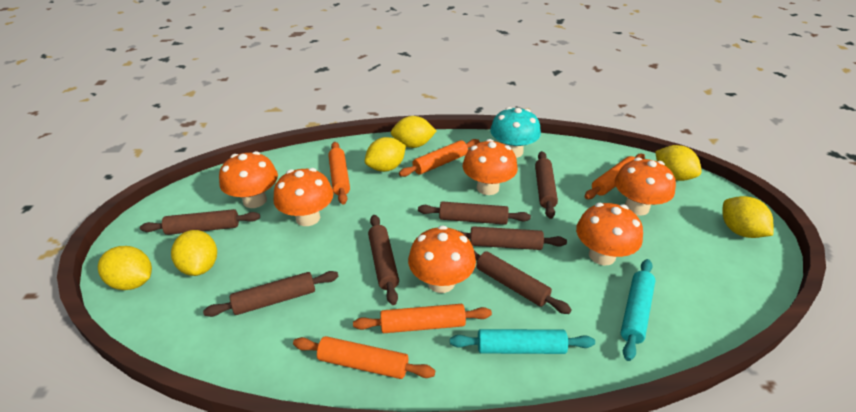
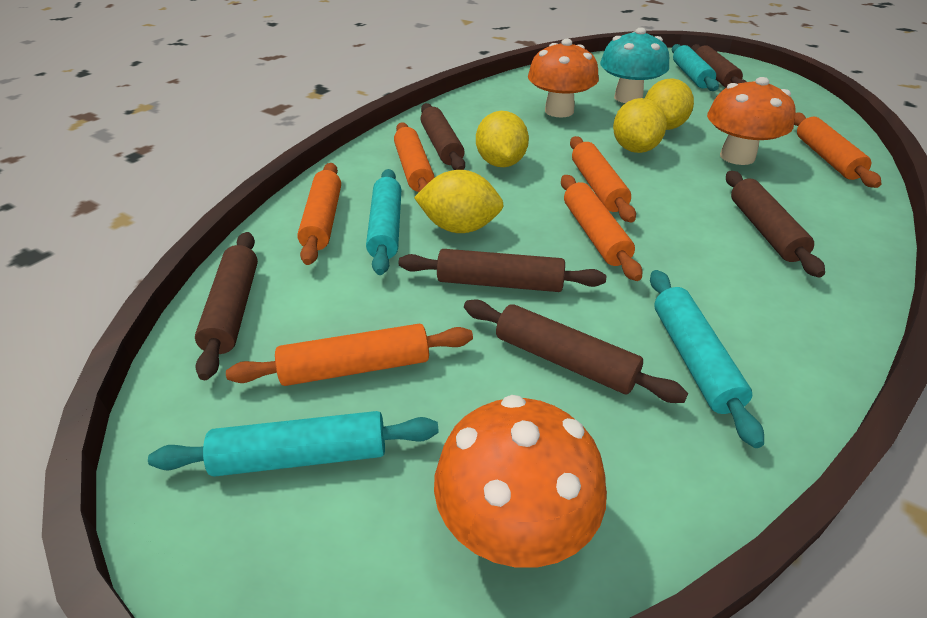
brown rolling pin: [140,209,260,235] [203,271,339,317] [368,215,399,305] [418,201,531,225] [457,226,567,250] [474,250,572,314] [535,151,558,219] = 7 -> [195,232,258,380] [399,249,606,292] [421,103,465,170] [464,299,688,403] [691,44,746,88] [726,171,825,277] = 6
orange mushroom: [219,151,278,208] [274,168,334,226] [408,225,476,293] [463,139,518,195] [576,203,643,265] [614,157,676,216] = 6 -> [434,395,607,568] [528,39,599,117] [707,77,796,165] = 3
orange rolling pin: [293,336,435,379] [328,142,350,204] [353,304,492,333] [399,139,480,177] [585,153,645,199] = 5 -> [226,324,473,386] [297,163,341,265] [394,122,435,193] [561,175,642,281] [570,136,636,223] [794,112,881,188] = 6
turquoise rolling pin: [450,329,595,354] [621,259,656,361] = 2 -> [148,411,439,477] [366,169,401,275] [650,270,764,448] [672,44,719,91] = 4
yellow lemon: [98,246,152,290] [171,230,217,276] [365,137,406,172] [391,116,436,148] [655,145,702,181] [722,196,773,238] = 6 -> [414,170,504,233] [476,111,529,167] [613,98,667,153] [645,78,694,130] = 4

